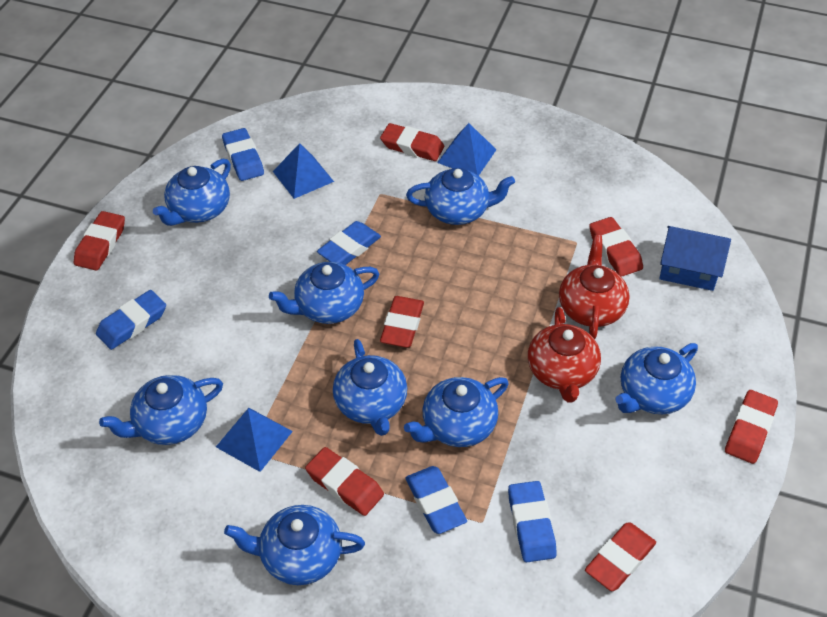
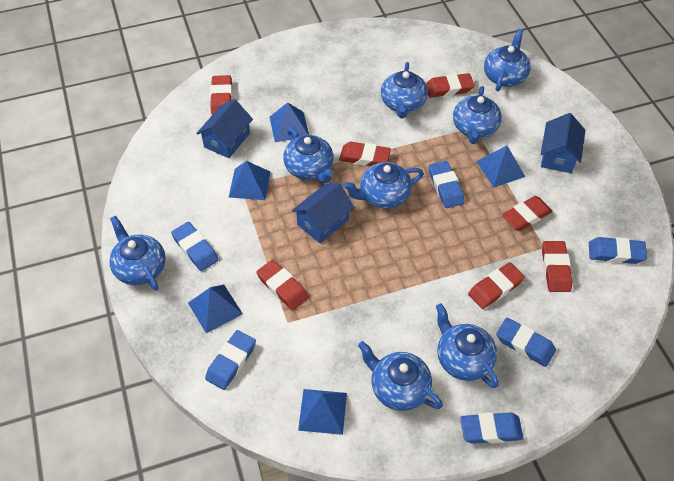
blue eraser: [96,290,166,350] [222,128,264,181] [317,221,381,265] [405,466,467,534] [508,481,557,562] = 5 -> [171,222,219,271] [205,330,256,390] [429,161,465,208] [460,412,524,444] [496,317,556,367] [589,237,647,264] = 6
blue house: [659,226,731,291] = 1 -> [196,99,253,158] [292,183,354,243] [541,113,585,173] = 3
blue pyramid: [216,408,293,472] [273,143,334,199] [437,123,497,176] = 3 -> [188,284,243,333] [229,161,270,200] [269,102,309,142] [298,389,347,435] [476,145,526,188] = 5
red teapot: [528,307,601,403] [559,235,630,339] = 2 -> none = 0

